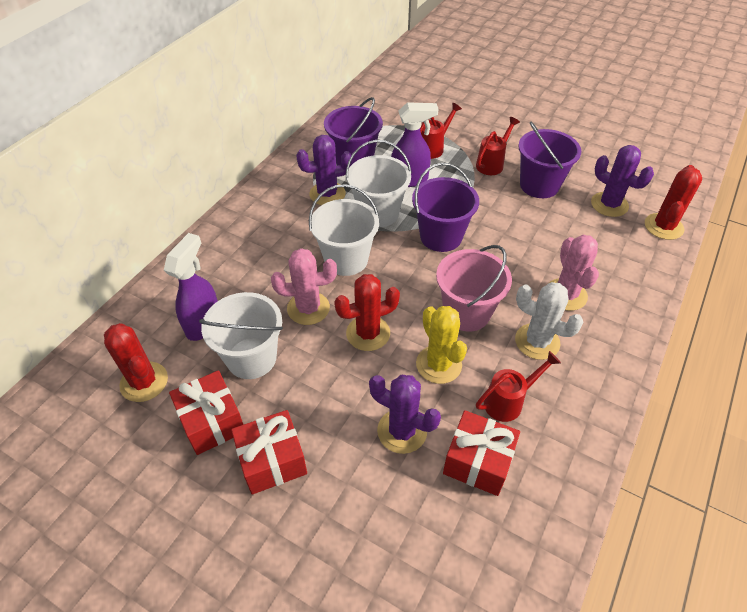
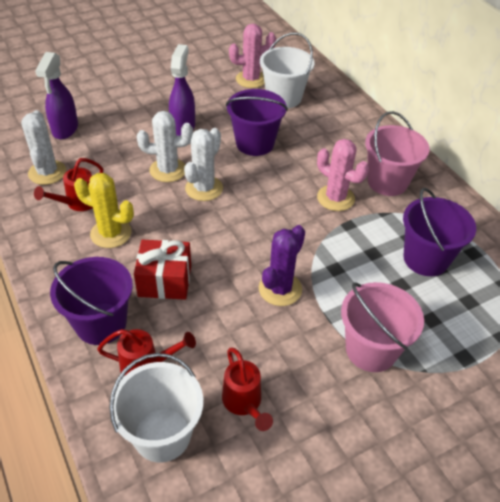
pink bucket: [436,245,512,332] = 1 -> [341,282,424,372] [365,111,430,196] = 2
purple cactus: [296,135,353,205] [369,375,441,454] [591,145,654,217] = 3 -> [259,225,305,306] = 1
red cactus: [104,323,168,402] [334,274,400,351] [645,165,702,240] = 3 -> none = 0
red gift: [169,370,244,455] [231,410,307,495] [443,410,520,496] = 3 -> [134,240,191,300] = 1
white bucket: [199,292,283,379] [309,184,379,276] [346,140,412,227] = 3 -> [109,353,203,462] [260,33,315,108] = 2
white cactus: [515,282,583,360] = 1 -> [21,110,66,185] [137,111,193,182] [184,128,223,201] = 3

